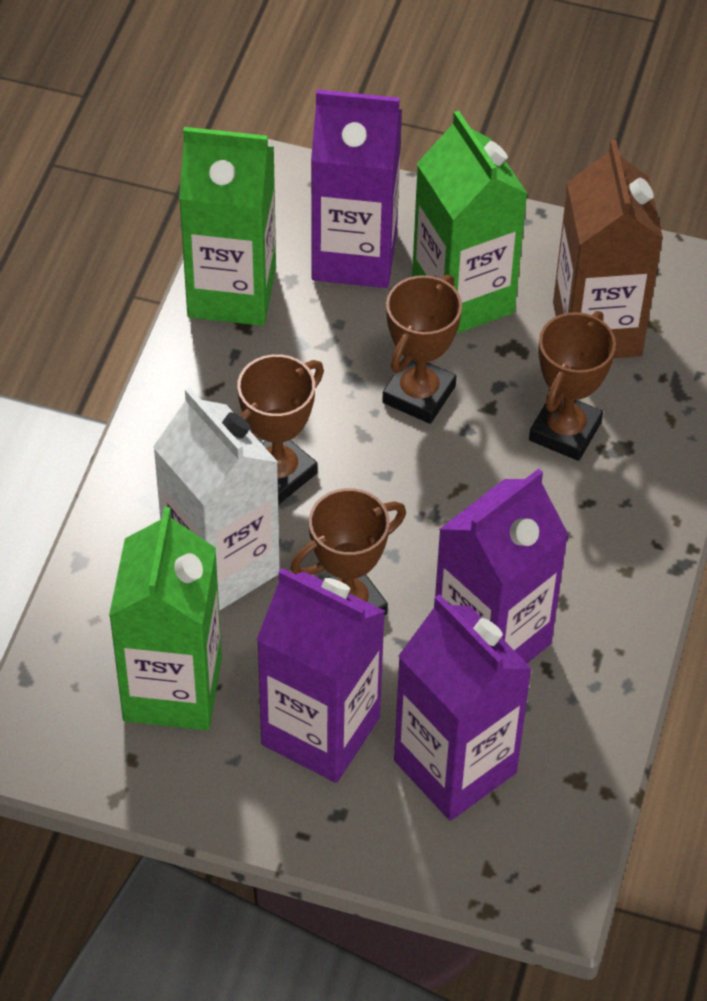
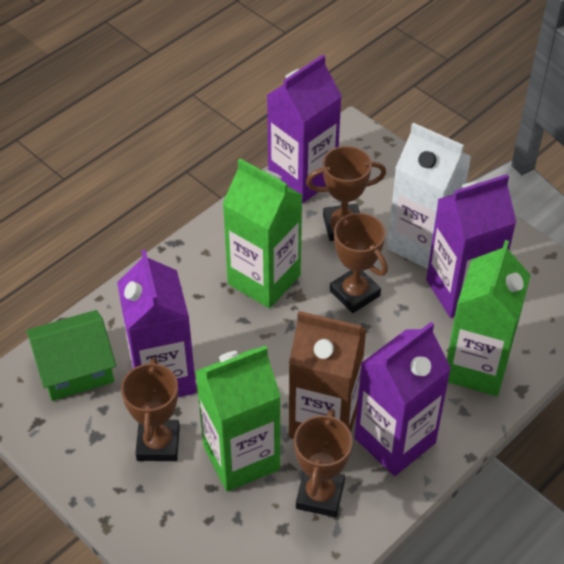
green house: none = 0 -> [26,310,116,401] = 1

